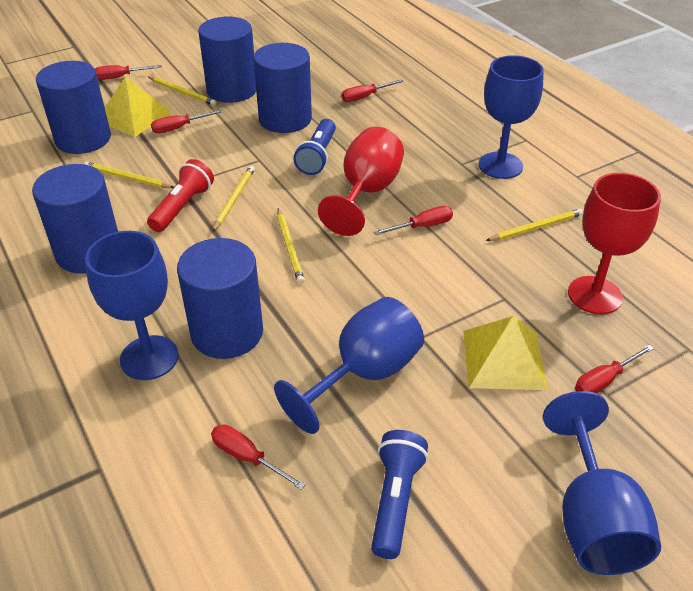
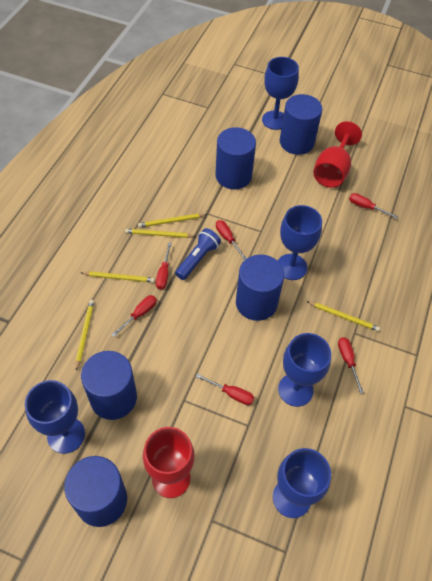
blue flashlight: [293,119,336,175] [371,430,428,559] = 2 -> [175,228,221,280] = 1
blue goblet: [85,231,179,380] [274,297,424,434] [479,55,544,179] [543,391,661,575] = 4 -> [25,380,85,454] [262,57,299,130] [273,448,331,518] [278,205,322,280] [278,333,331,407] = 5
red flashlight: [147,159,214,232] = 1 -> none = 0
yellow pyramid: [105,76,172,137] [463,316,547,390] = 2 -> none = 0

